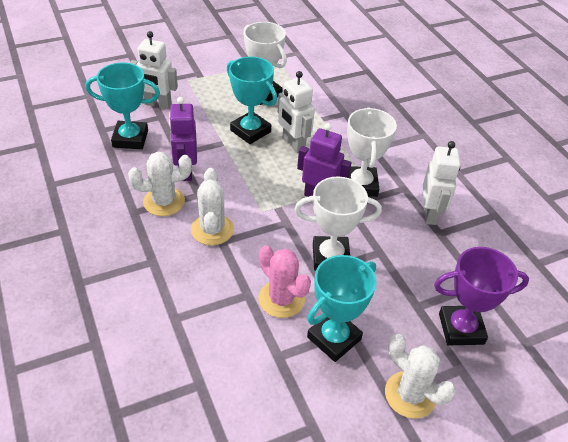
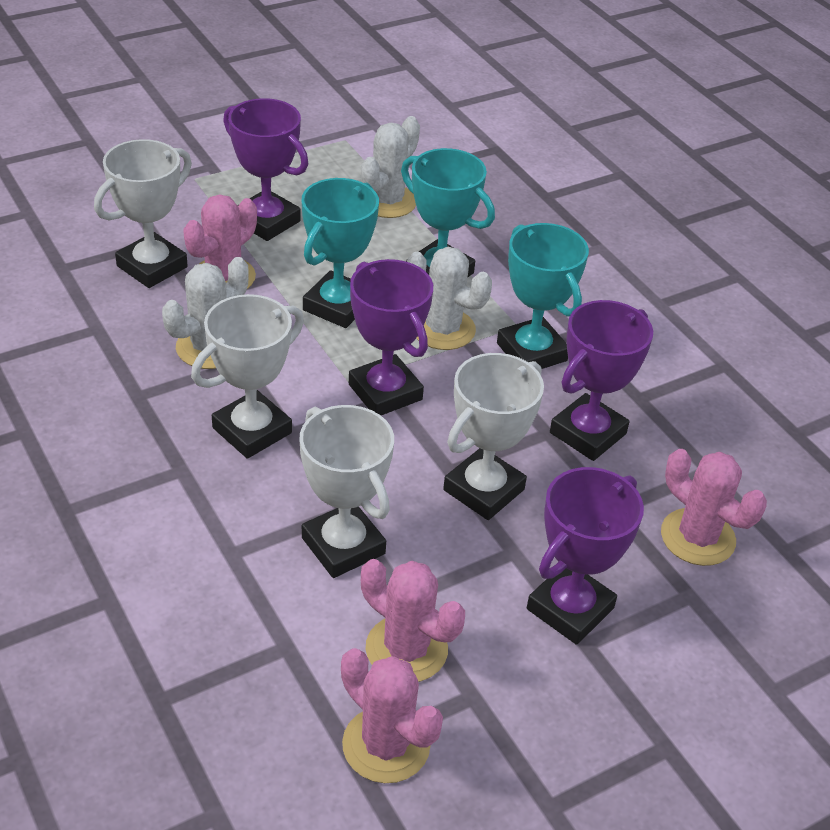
pink cactus: [258,245,311,318] = 1 -> [183,194,257,289] [341,648,443,783] [361,559,465,682] [661,449,767,566] = 4
purple robot: [169,97,197,181] [297,123,352,197] = 2 -> none = 0
purple trophy: [434,247,529,345] = 1 -> [223,98,308,241] [349,259,433,415] [527,467,644,645] [550,300,653,461] = 4
white robot: [130,31,178,109] [278,71,315,153] [423,141,460,225] = 3 -> none = 0
white trophy: [243,22,287,105] [294,177,382,271] [347,107,397,197] = 3 -> [94,139,192,288] [191,294,304,459] [299,405,394,578] [443,353,544,520] = 4

